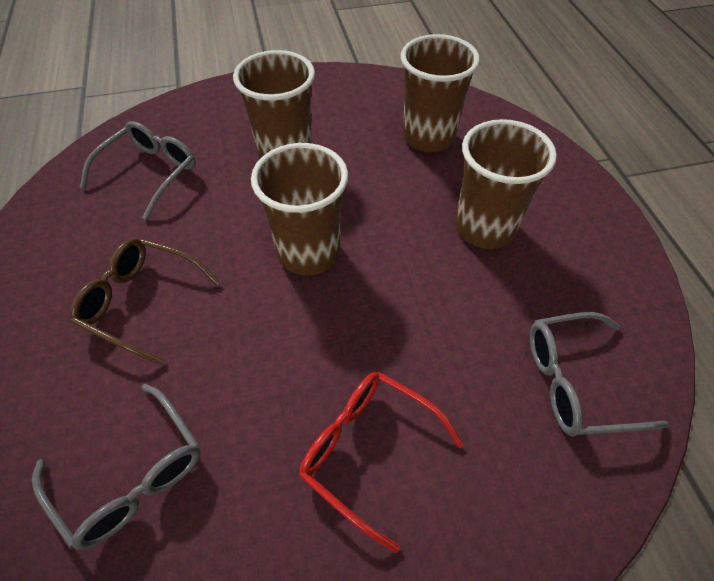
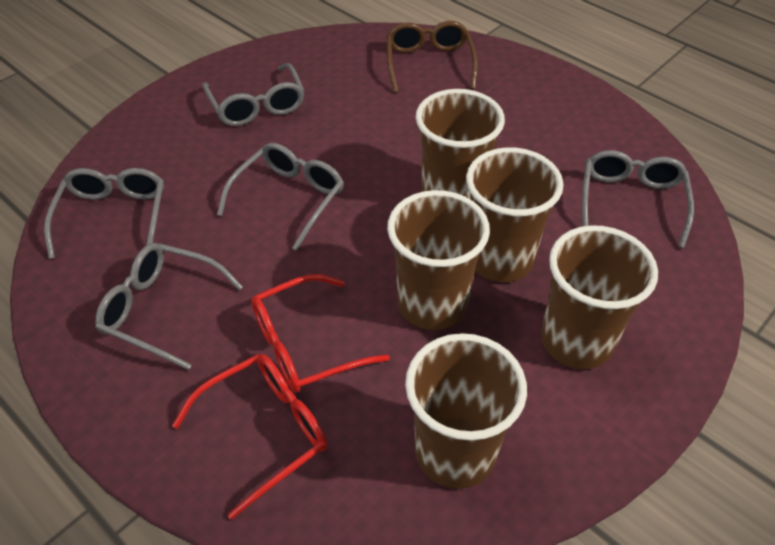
brown cup: [233,50,315,159] [251,143,348,275] [401,34,480,152] [455,119,557,249] = 4 -> [387,190,490,330] [405,333,527,489] [416,89,505,199] [466,147,563,282] [541,225,658,369] = 5
grey glasses: [32,384,200,550] [80,121,196,220] [530,312,669,437] = 3 -> [44,168,164,259] [95,243,243,370] [202,63,304,126] [217,143,344,251] [582,150,694,248] = 5
red glasses: [299,372,464,553] = 1 -> [172,354,327,520] [251,274,390,393] = 2

